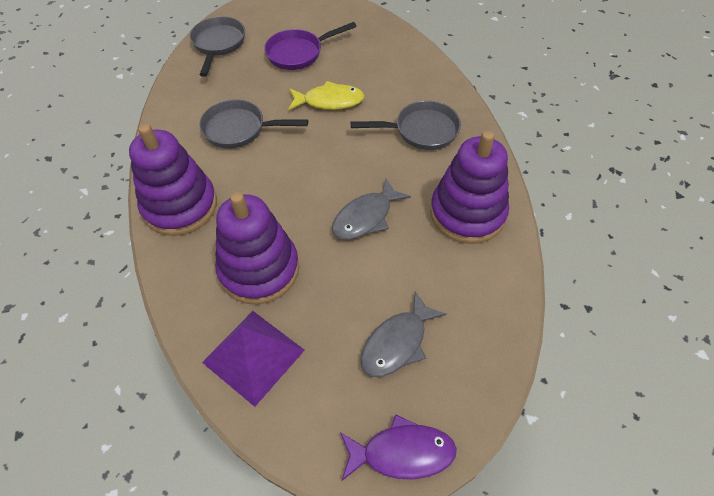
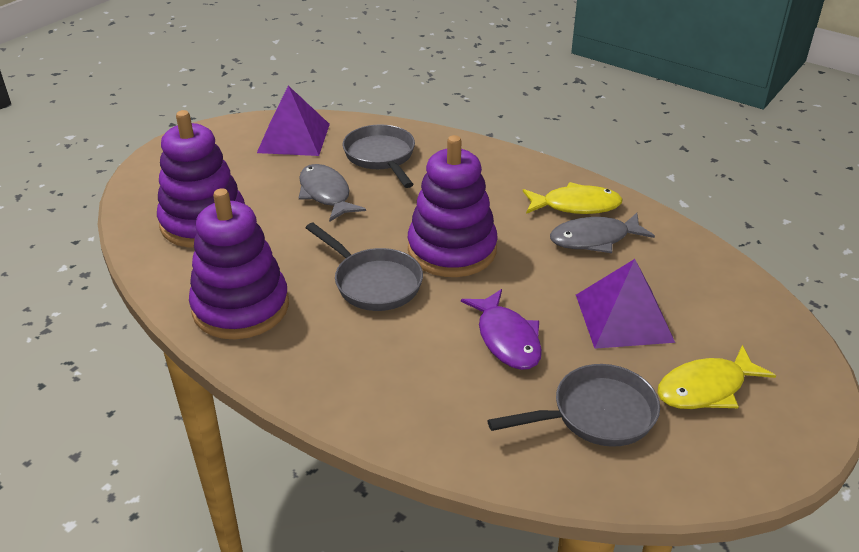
purple pan: [264,22,357,70] = 1 -> none = 0
purple pyramid: [202,311,305,407] = 1 -> [257,86,330,156] [576,259,675,349] = 2
yellow fish: [288,81,364,111] = 1 -> [523,182,623,214] [657,345,776,409] = 2

